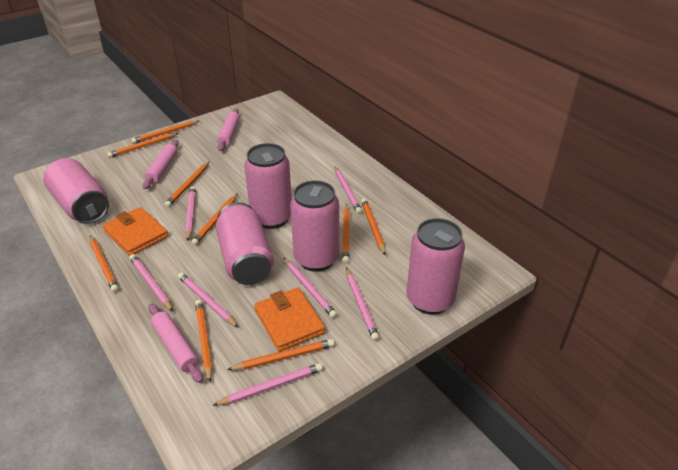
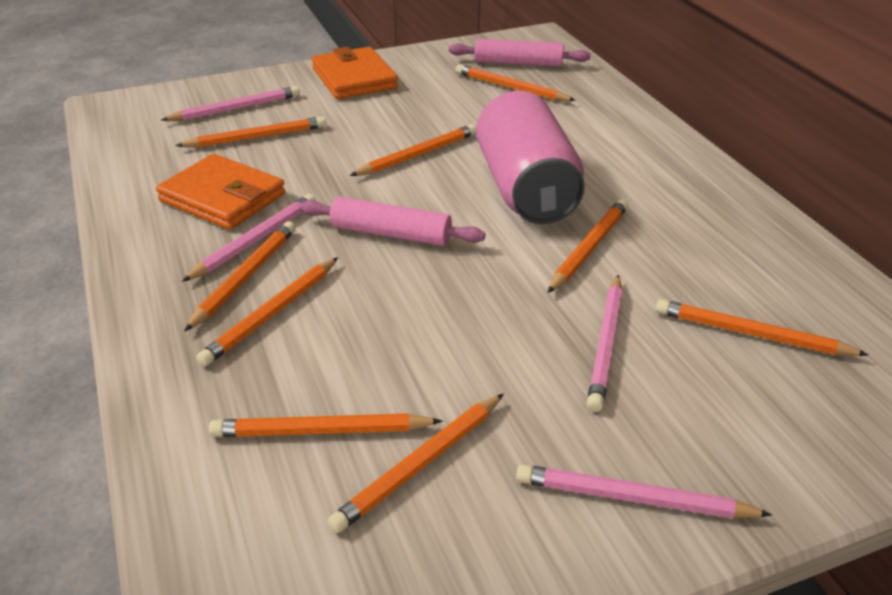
pink can: [43,158,109,224] [216,202,274,285] [244,143,292,229] [290,180,339,272] [406,218,465,315] = 5 -> [476,90,585,224] = 1
pink pencil: [129,254,173,312] [178,272,239,328] [185,186,196,241] [212,363,323,406] [284,258,338,319] [335,166,362,214] [346,268,379,341] = 7 -> [161,86,300,121] [182,194,316,282] [516,464,772,519] [587,275,622,412] = 4
pink rolling pin: [143,140,179,189] [148,304,203,383] [217,108,240,151] = 3 -> [300,197,485,246] [449,39,591,67] = 2

